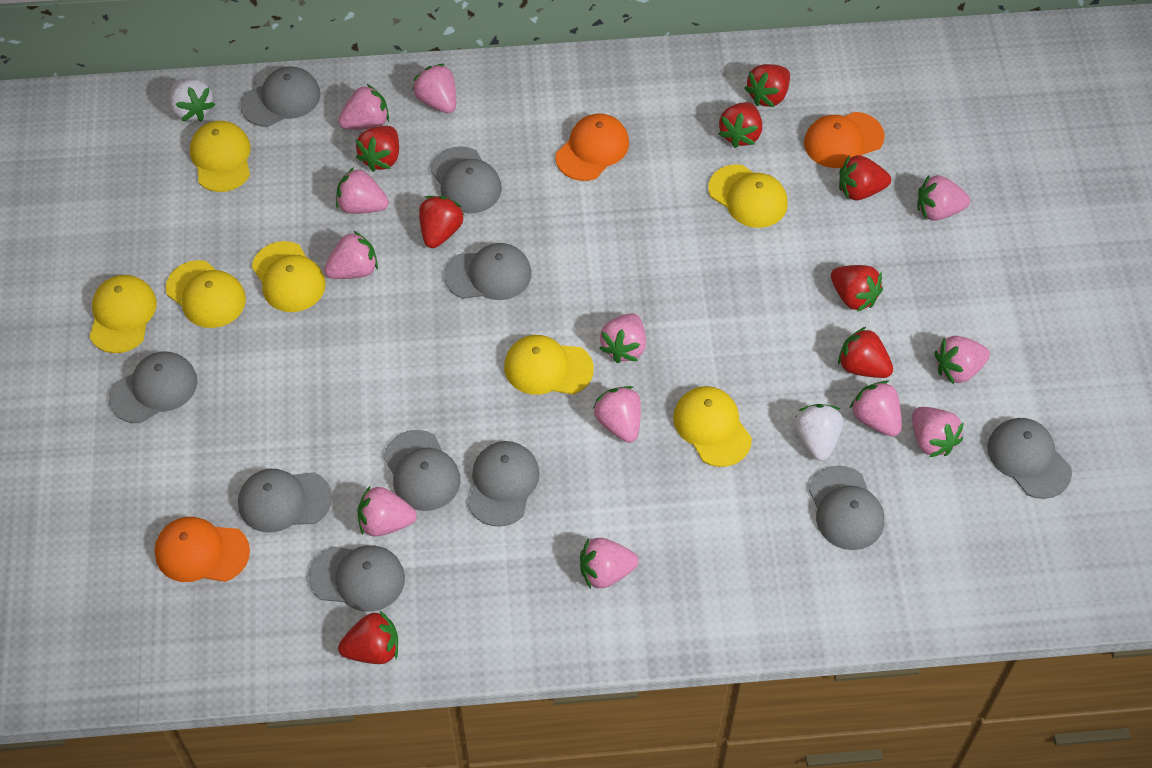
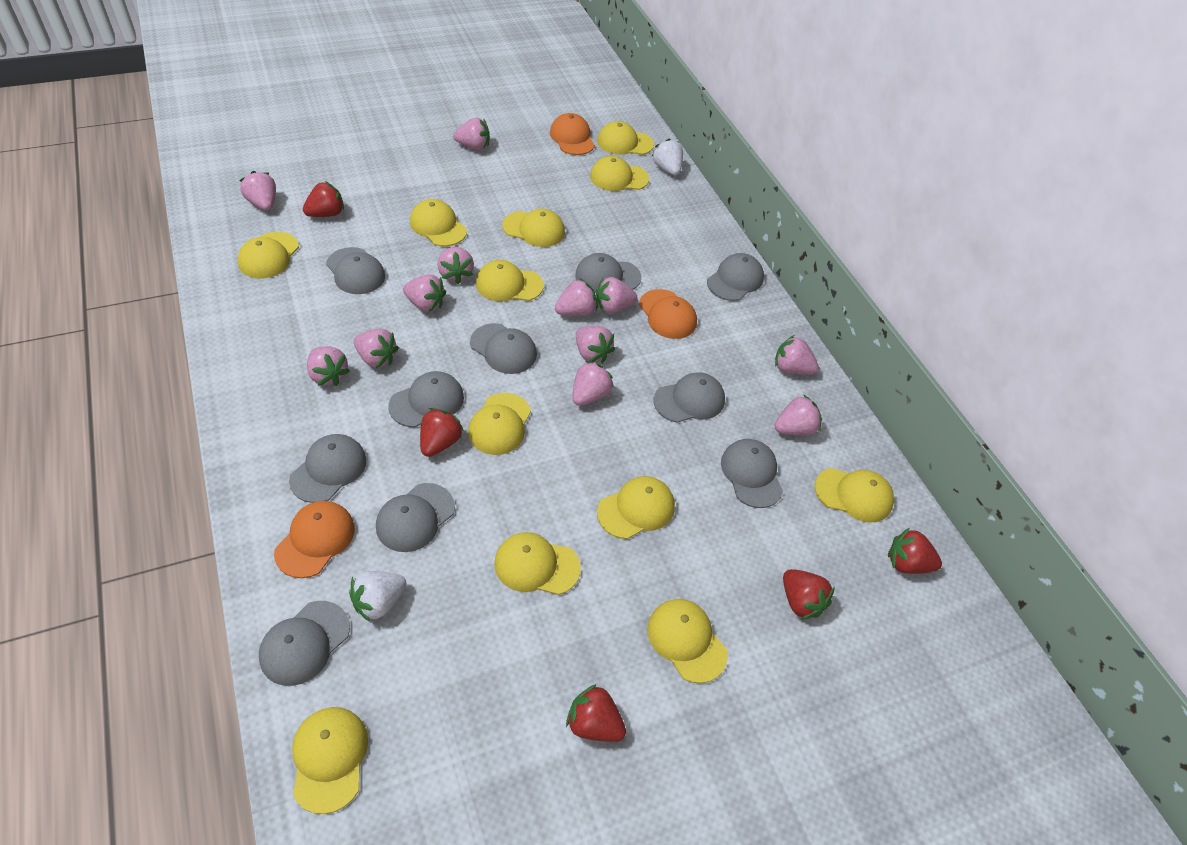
red strawberry: [338,610,398,664] [356,126,399,172] [419,196,464,248] [719,102,762,148] [744,64,790,107] [831,265,883,312] [838,327,893,378] [839,155,891,200] = 8 -> [303,181,344,217] [420,408,464,457] [566,684,626,742] [783,569,835,620] [888,528,942,574] = 5
yellow cap: [89,275,157,353] [166,260,246,328] [190,121,251,192] [252,241,326,312] [504,335,594,395] [673,386,752,467] [708,164,788,228] = 7 -> [237,232,299,278] [292,707,368,814] [410,199,467,246] [468,393,531,455] [476,260,544,301] [494,532,581,595] [502,209,565,247] [590,156,649,191] [597,121,654,155] [597,476,675,539] [647,599,728,684] [815,468,894,523] = 12

